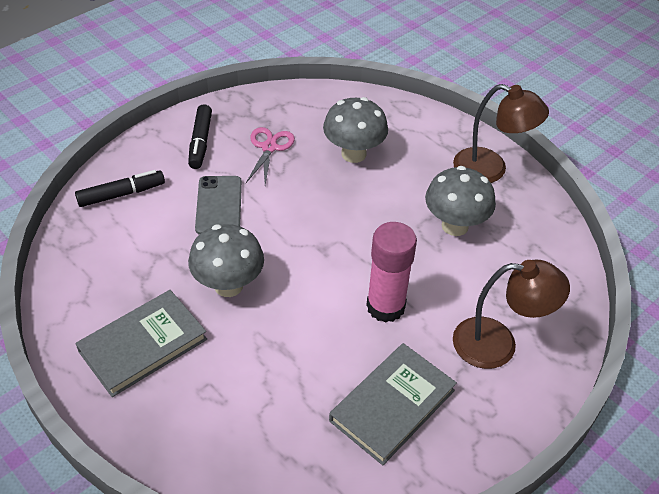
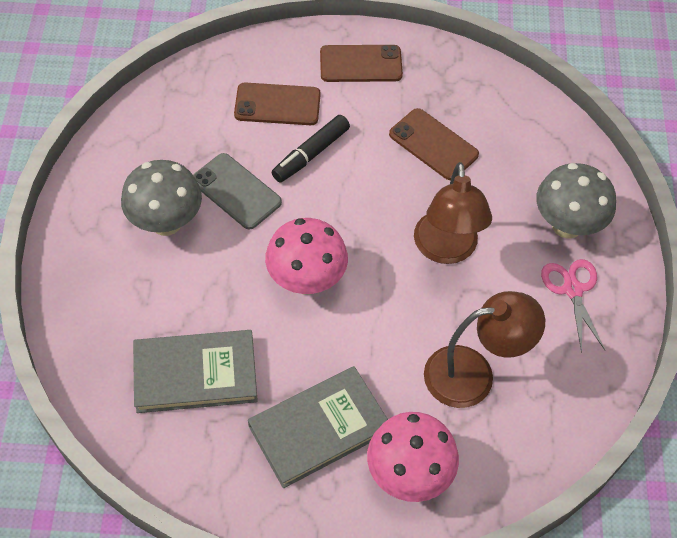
black marker: [75,170,165,207] [188,104,212,169] = 2 -> [272,115,350,183] = 1
brown phone: none = 0 -> [234,82,321,125] [320,45,403,82] [389,108,479,180] = 3
grey mushroom: [188,224,264,297] [323,97,388,163] [425,166,496,236] = 3 -> [121,160,202,236] [536,163,616,239] = 2
pink glue stick: [366,222,417,323] = 1 -> none = 0
pink mushroom: none = 0 -> [265,218,348,295] [367,412,459,502] = 2

